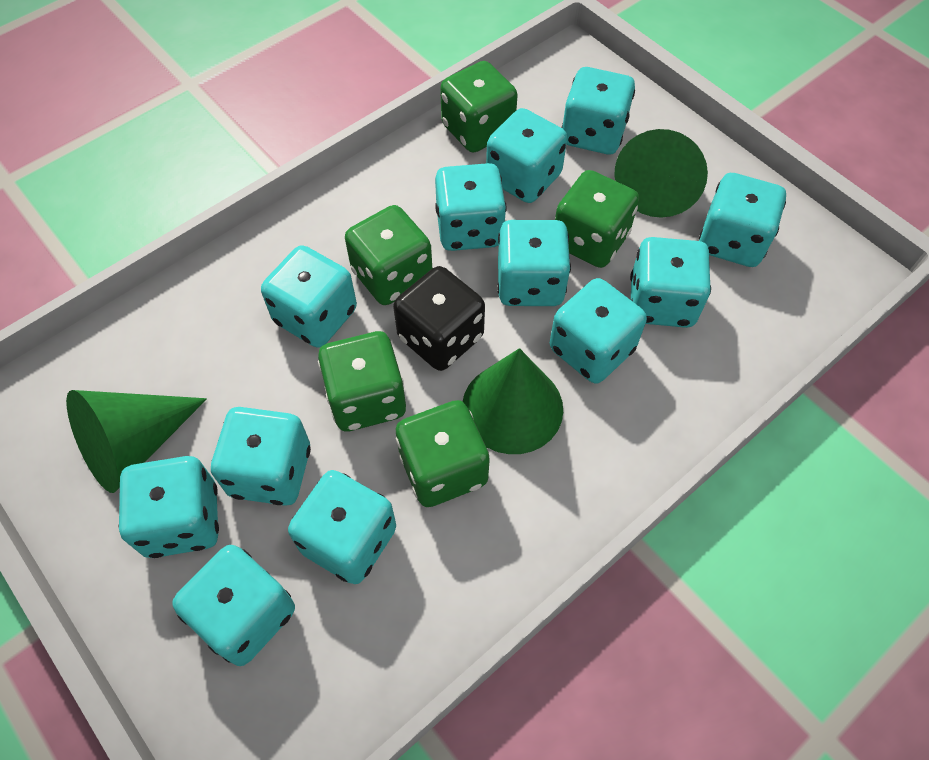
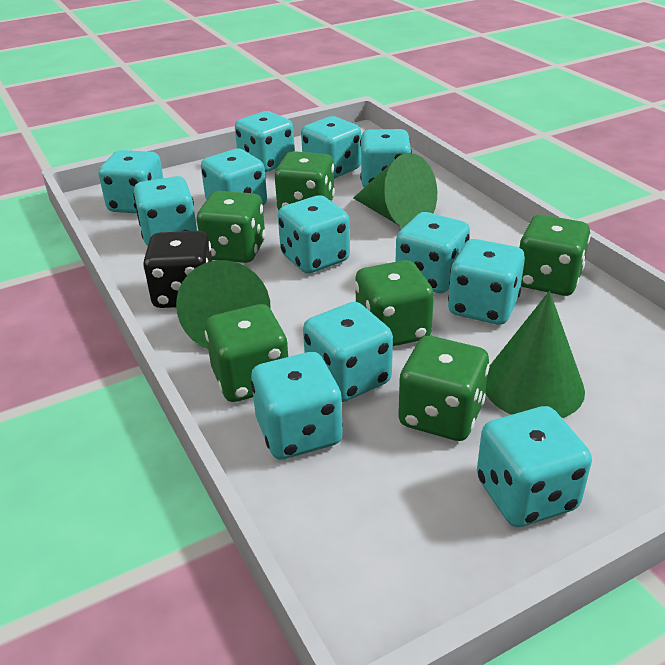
green dice: [318,331,406,431] [345,205,432,305] [396,400,490,507] [440,61,518,153] [555,170,639,268] = 5 -> [197,191,266,263] [205,304,288,402] [275,151,335,211] [355,260,434,346] [398,336,489,441] [519,214,591,296] = 6

